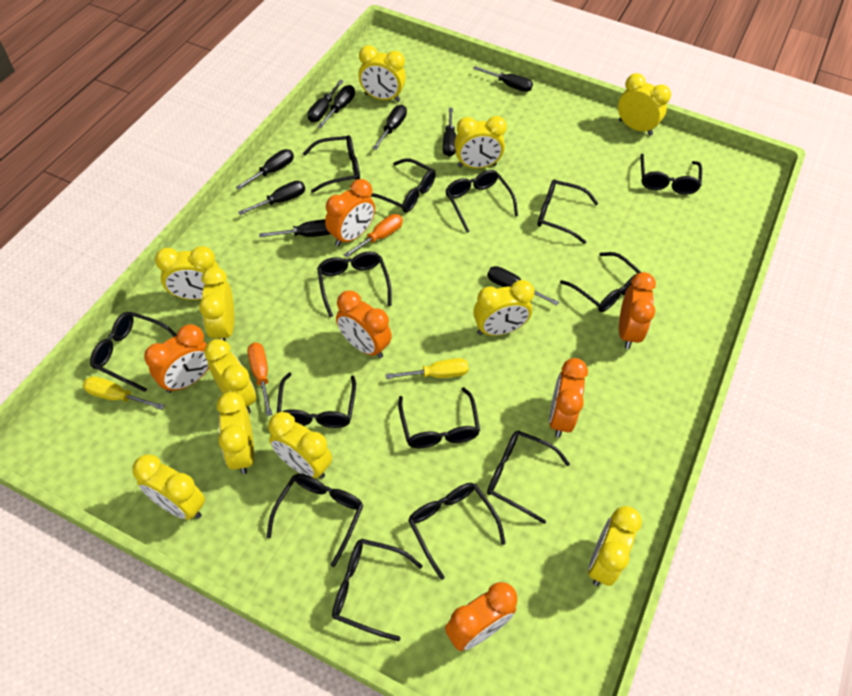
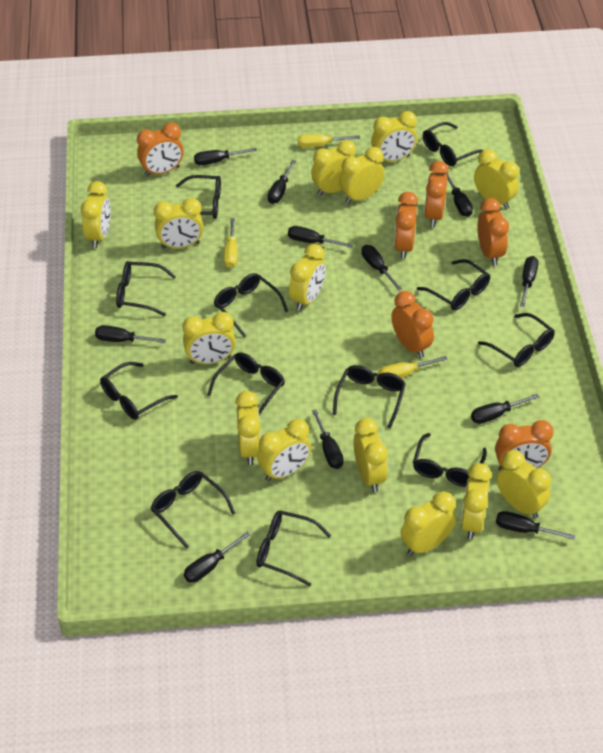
black glasses: [90,312,177,392] [267,474,364,567] [277,373,356,428] [303,135,360,193] [317,251,392,317] [332,539,422,641] [370,158,436,213] [398,387,480,448] [408,483,506,580] [445,170,518,233] [487,431,570,524] [538,179,599,244] [560,252,641,312] [640,154,702,195] = 14 -> [100,362,178,420] [116,261,176,316] [150,471,235,549] [176,175,221,219] [207,352,285,415] [214,273,288,337] [256,511,331,586] [333,365,406,429] [413,433,487,487] [417,259,490,310] [423,122,483,166] [478,313,555,367] = 12
black screwdriver: [236,149,294,190] [238,181,305,215] [259,219,330,237] [307,80,344,122] [318,85,355,128] [372,105,407,150] [443,108,456,157] [473,66,533,92] [487,266,559,305] = 9 -> [95,325,166,343] [184,532,250,583] [194,148,257,165] [268,160,296,204] [288,226,353,248] [312,409,343,469] [361,245,402,291] [445,173,473,217] [471,394,539,424] [496,511,576,540] [520,256,539,307] = 11
orange screwdriver: [248,343,272,416] [344,214,403,258] = 2 -> none = 0
yellow clock: [132,455,205,520] [155,246,219,300] [199,267,234,341] [204,339,256,414] [217,392,254,474] [268,412,332,479] [358,45,406,102] [454,116,507,169] [473,280,535,336] [588,506,642,586] [618,73,671,136] = 11 -> [81,181,111,248] [154,198,203,249] [183,312,236,364] [235,391,261,465] [257,419,311,482] [289,244,326,311] [311,140,356,196] [339,147,385,204] [353,418,388,492] [371,111,417,162] [401,491,456,556] [461,463,492,539] [474,149,519,209] [497,450,551,518] = 14
yellow screwdriver: [83,376,165,410] [386,358,469,379] = 2 -> [224,218,238,268] [298,134,360,148] [378,356,448,378] = 3

